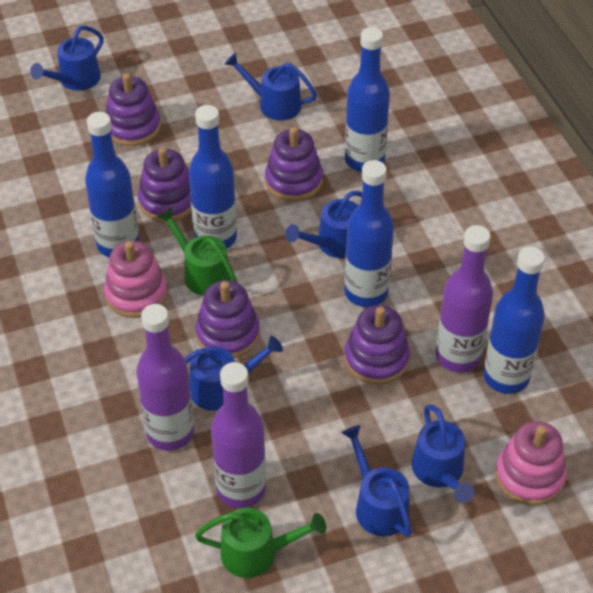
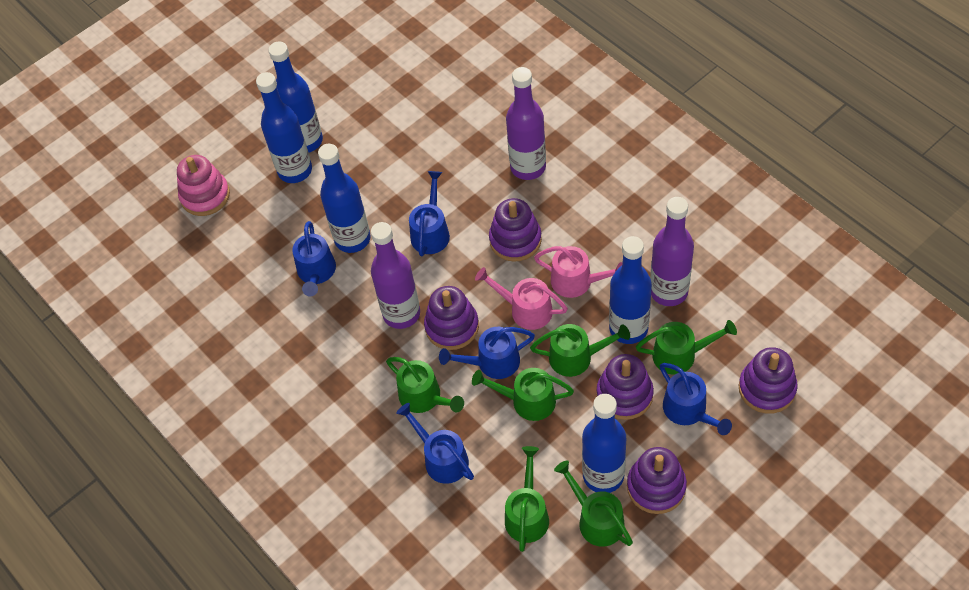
blue watering can: [30,26,104,91] [184,336,283,411] [225,53,317,120] [285,191,362,258] [341,425,412,537] [412,404,474,503] = 6 -> [292,221,336,296] [396,403,474,484] [409,171,450,256] [439,327,535,379] [660,363,732,435] = 5
green watering can: [158,208,237,296] [195,508,327,578] = 2 -> [386,357,464,413] [472,368,574,421] [505,446,549,552] [530,324,630,377] [554,460,633,547] [636,320,737,375] = 6
pink stacking toy: [104,241,168,318] [495,421,567,506] = 2 -> [177,155,230,216] = 1
pink watering can: none = 0 -> [475,267,568,330] [534,246,623,298] = 2

